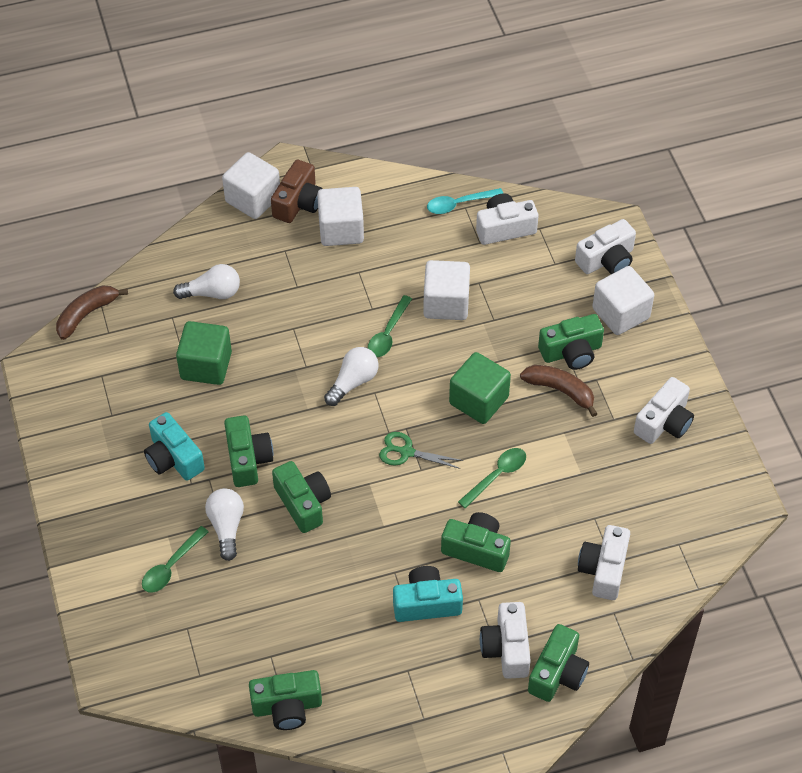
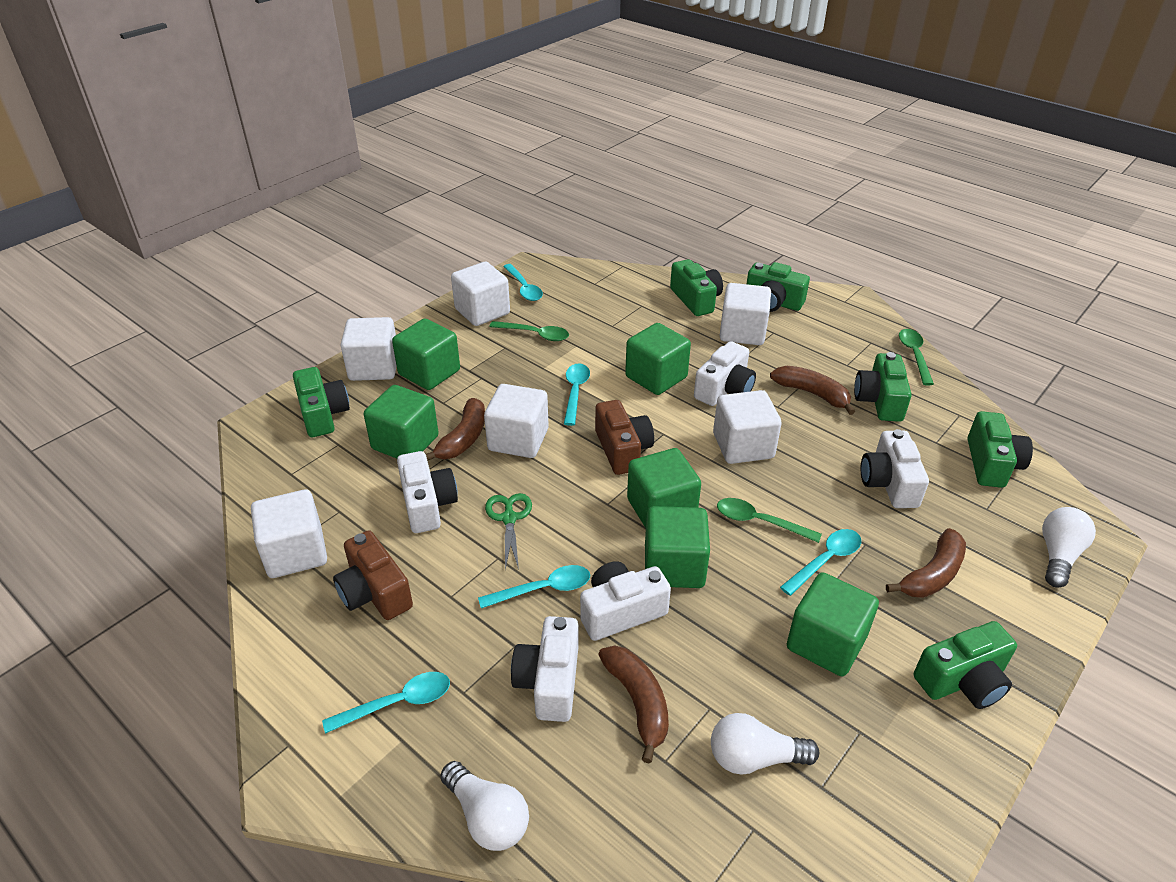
brown banana: [56,286,128,340] [520,365,597,417] = 2 -> [426,398,485,461] [598,645,669,763] [770,366,855,415] [886,528,966,598] = 4
brown camera: [271,160,323,223] = 1 -> [333,530,413,620] [595,400,654,475] = 2
green cube: [176,321,232,385] [449,352,511,424] = 2 -> [364,385,439,459] [392,318,460,390] [625,323,691,395] [627,448,701,528] [645,506,710,588] [787,572,879,676] = 6
turquoise camera: [144,412,205,481] [393,566,463,622] = 2 -> none = 0
turquoise spoon: [427,188,504,214] = 1 -> [322,672,450,734] [478,565,590,608] [503,264,543,301] [564,363,590,426] [780,529,861,596] = 5
white cube: [222,152,280,219] [317,187,364,246] [423,260,470,320] [592,266,654,335] = 4 -> [251,489,327,578] [340,317,396,381] [451,262,510,326] [484,384,549,458] [713,390,782,464] [720,283,771,345] = 6

